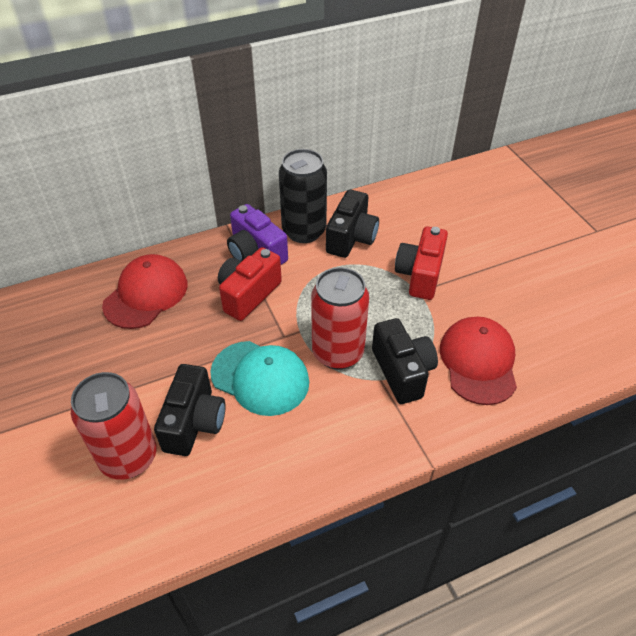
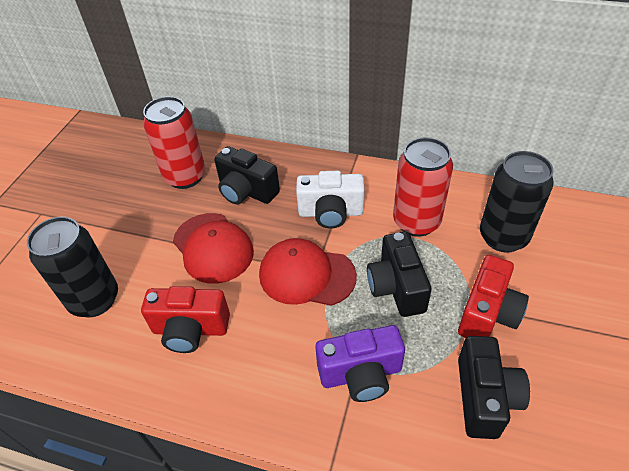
black can: [279,149,327,243] = 1 -> [27,217,118,318] [480,151,554,253] = 2
turquoise cap: [210,341,309,416] = 1 -> none = 0
white camera: none = 0 -> [296,171,365,229] = 1

